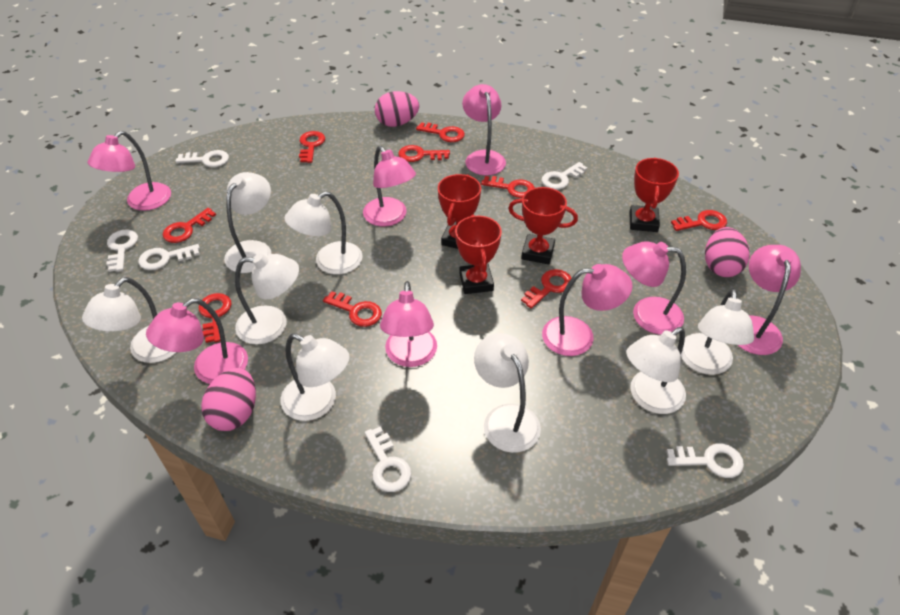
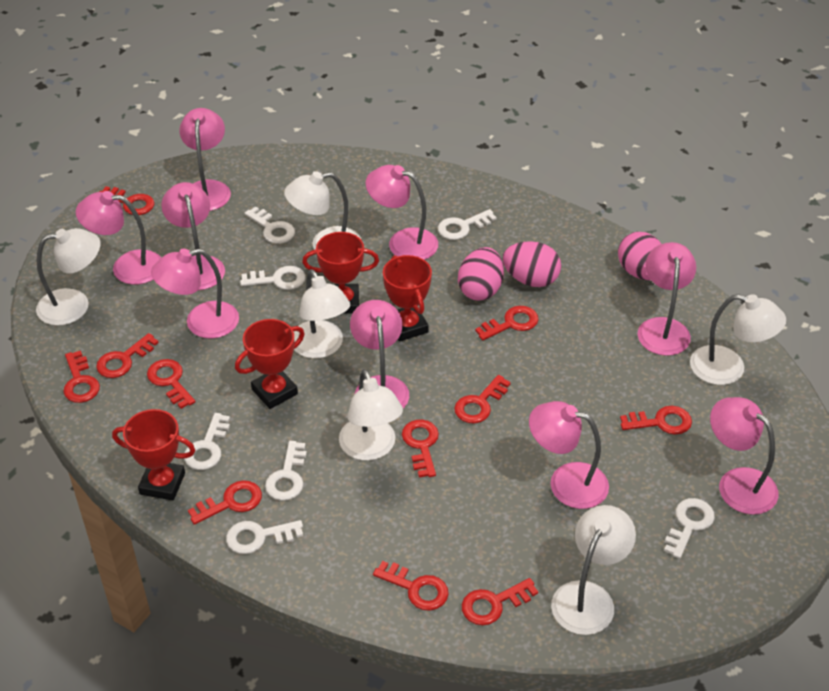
pink lamp: [88,131,171,211] [146,298,248,384] [363,146,416,226] [380,281,437,367] [462,84,506,176] [542,264,633,356] [622,241,686,335] [738,245,801,355] = 8 -> [76,191,161,285] [151,248,239,339] [161,182,225,290] [179,108,231,211] [350,300,409,409] [366,165,438,260] [529,401,609,509] [638,242,696,356] [710,397,779,515] = 9
red key: [163,208,216,243] [199,293,232,343] [299,131,325,163] [323,291,382,327] [398,145,450,162] [416,122,465,142] [481,176,535,198] [521,269,571,309] [671,210,727,231] = 9 -> [63,351,100,403] [96,333,159,378] [100,186,154,215] [147,359,195,409] [188,480,262,525] [373,561,449,611] [402,419,439,477] [454,375,511,424] [462,578,538,625] [475,306,539,341] [620,406,692,435] = 11
white key: [106,230,138,272] [138,244,200,270] [176,150,229,167] [365,426,412,492] [542,162,587,190] [667,443,744,478] = 6 -> [184,413,230,470] [226,520,303,554] [240,266,306,290] [245,206,295,244] [265,441,307,501] [438,209,497,240] [664,498,715,559] = 7
white lamp: [82,277,177,363] [224,172,271,273] [235,253,299,344] [281,333,350,421] [284,191,363,274] [474,333,541,453] [626,327,686,414] [681,289,754,375] = 8 -> [36,228,100,326] [284,171,361,250] [293,269,351,359] [339,369,403,461] [551,505,636,635] [690,294,786,385] = 6

